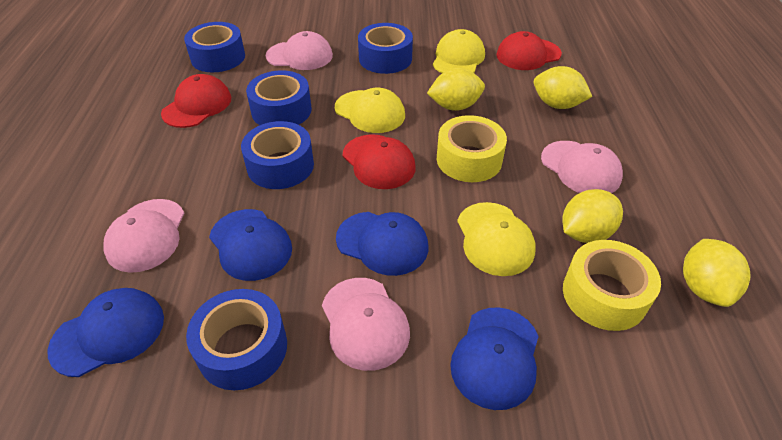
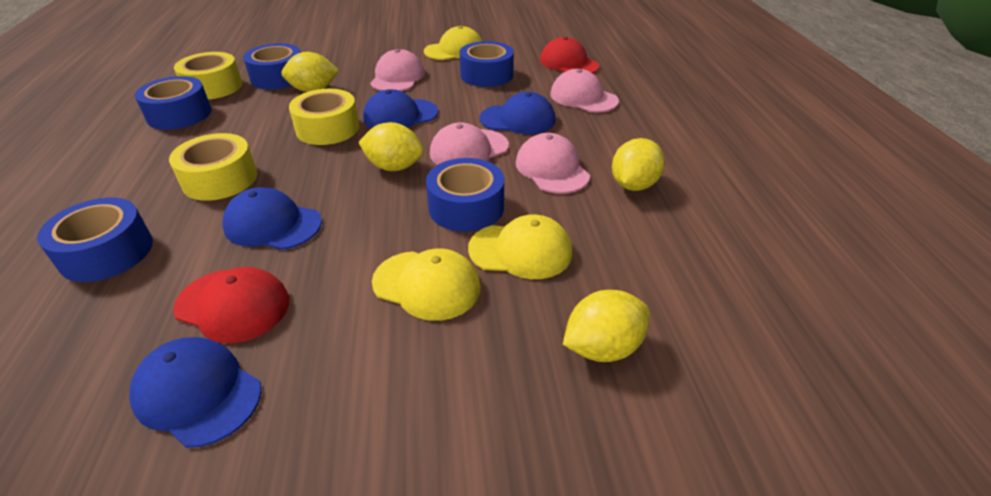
red cap: [161,74,231,128] [343,134,416,189] [496,31,562,70] = 3 -> [173,267,289,343] [540,37,599,73] = 2
yellow tape: [437,115,507,182] [563,240,661,331] = 2 -> [169,133,257,201] [174,52,242,100] [289,89,359,145] = 3

